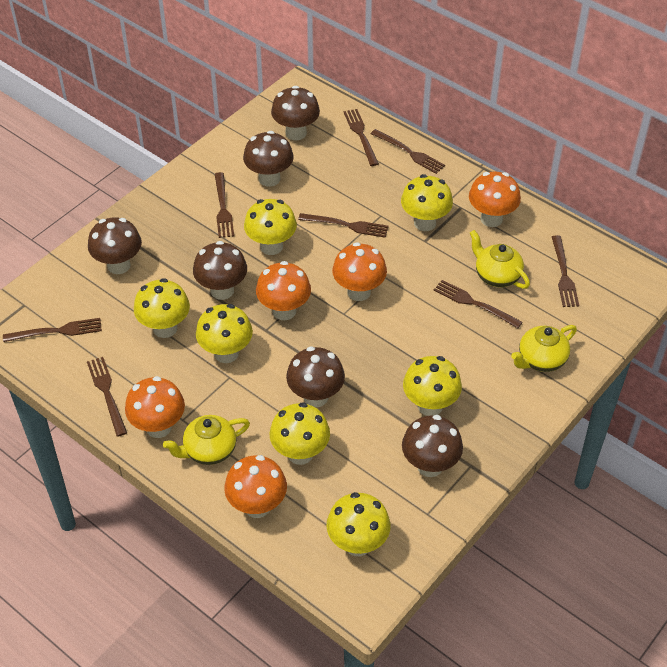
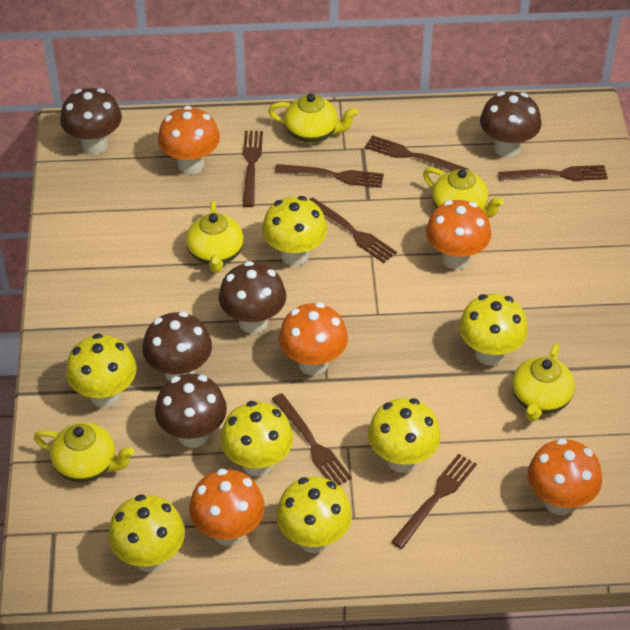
brown fork: [3,318,102,342] [87,357,127,437] [215,172,234,238] [298,213,389,238] [344,109,379,166] [371,129,445,174] [434,280,523,328] [552,235,579,307] = 8 -> [243,131,263,207] [272,393,352,485] [275,164,384,188] [309,197,397,263] [365,135,469,171] [391,454,477,549] [498,165,608,181] = 7
brown mushroom: [88,217,142,274] [193,241,247,300] [243,131,294,187] [271,86,320,140] [286,347,345,407] [402,415,463,477] = 6 -> [60,88,122,154] [142,312,212,381] [155,374,227,448] [219,261,286,334] [480,91,541,158] = 5
yellow teapot: [163,415,250,465] [470,230,530,289] [511,325,577,372] = 3 -> [34,422,134,482] [186,201,244,273] [268,93,358,143] [423,168,504,218] [512,343,575,422] = 5

